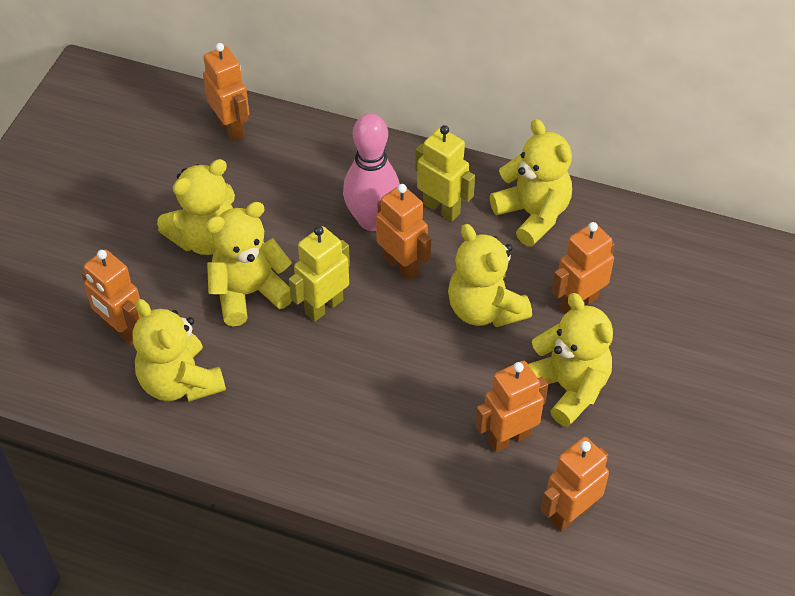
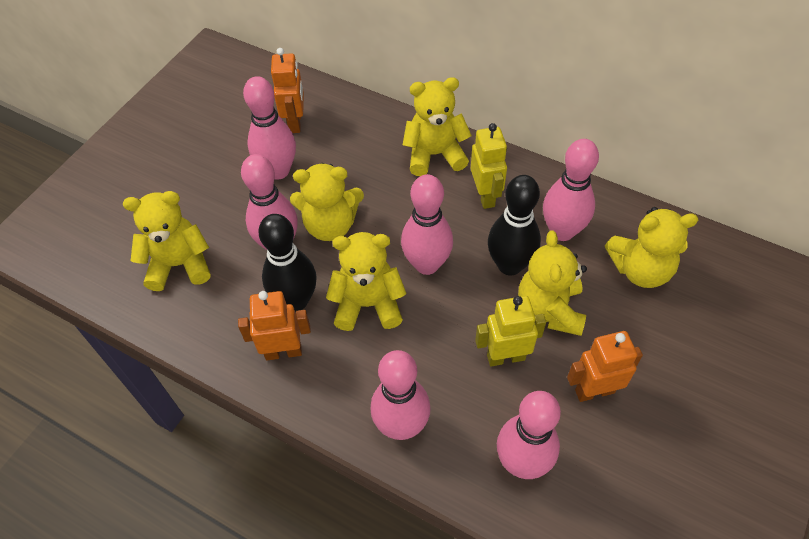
black bowling pin: none = 0 -> [258,214,317,311] [488,175,541,275] = 2
orange robot: [81,250,141,345] [203,43,249,141] [376,184,431,281] [475,361,548,452] [541,437,609,532] [552,222,615,313] = 6 -> [238,291,311,360] [271,48,304,133] [567,331,643,402] = 3
pink bowling pin: [343,113,400,231] = 1 -> [241,154,298,250] [243,76,296,180] [370,350,431,440] [401,174,453,275] [497,391,561,479] [543,139,599,241] = 6

